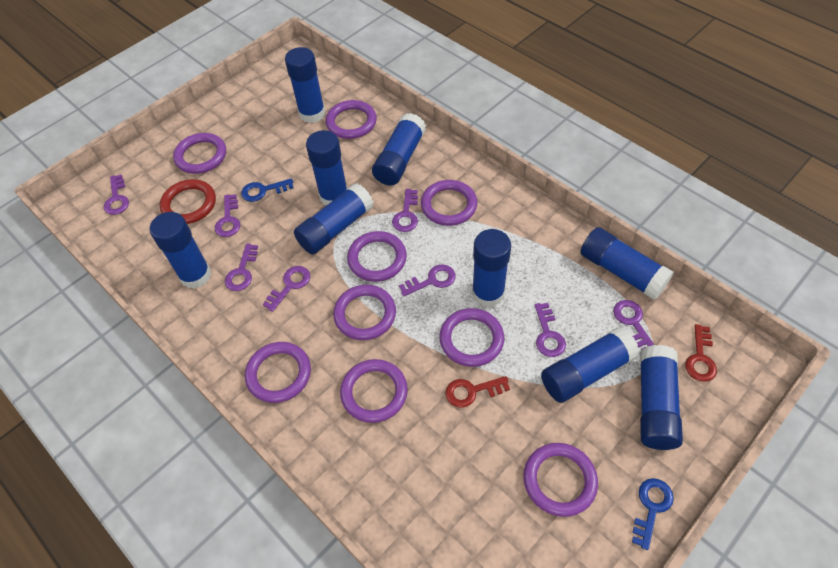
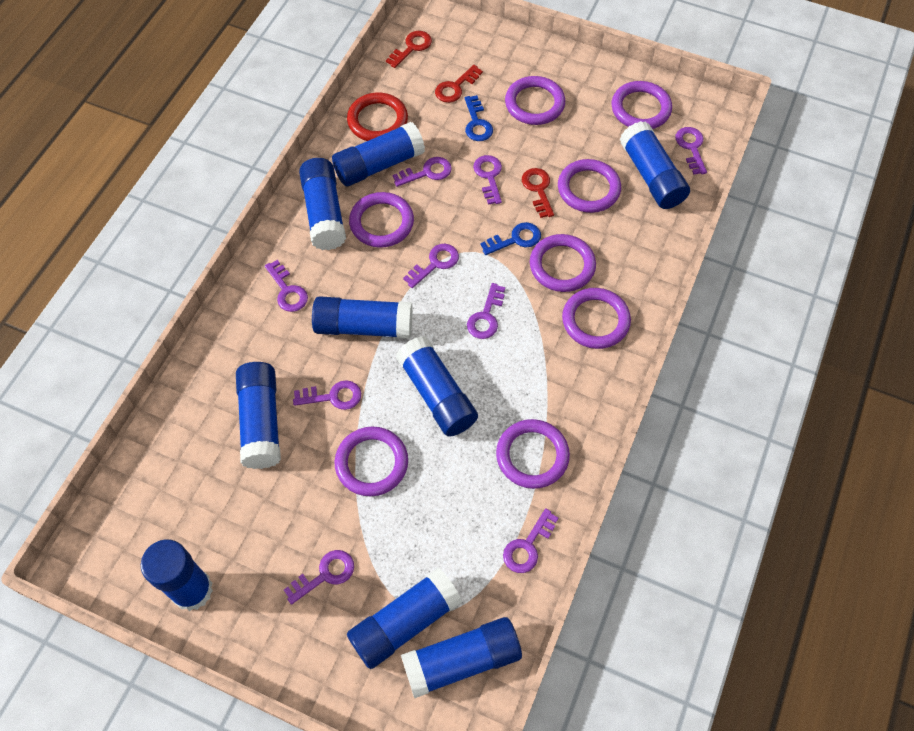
purple key: [104,174,129,215] [215,194,240,237] [225,244,258,291] [263,266,310,312] [392,189,418,232] [399,264,456,297] [535,303,566,357] [613,300,654,351] = 8 -> [265,260,308,312] [284,550,354,605] [293,380,361,410] [393,157,452,187] [403,244,459,288] [467,283,505,339] [473,155,502,205] [503,508,558,573] [675,127,707,175] = 9
purple ring: [173,133,226,174] [245,342,311,403] [326,100,377,139] [333,285,396,340] [340,359,408,423] [347,231,407,282] [421,180,477,226] [439,308,504,367] [523,443,598,517] = 9 -> [334,427,408,496] [349,192,414,248] [496,419,570,489] [505,76,565,125] [530,234,596,292] [558,159,621,213] [562,288,631,349] [611,81,672,129] = 8
red key: [445,376,510,408] [685,324,717,382] = 2 -> [386,31,432,68] [435,65,483,103] [522,168,554,218] = 3

